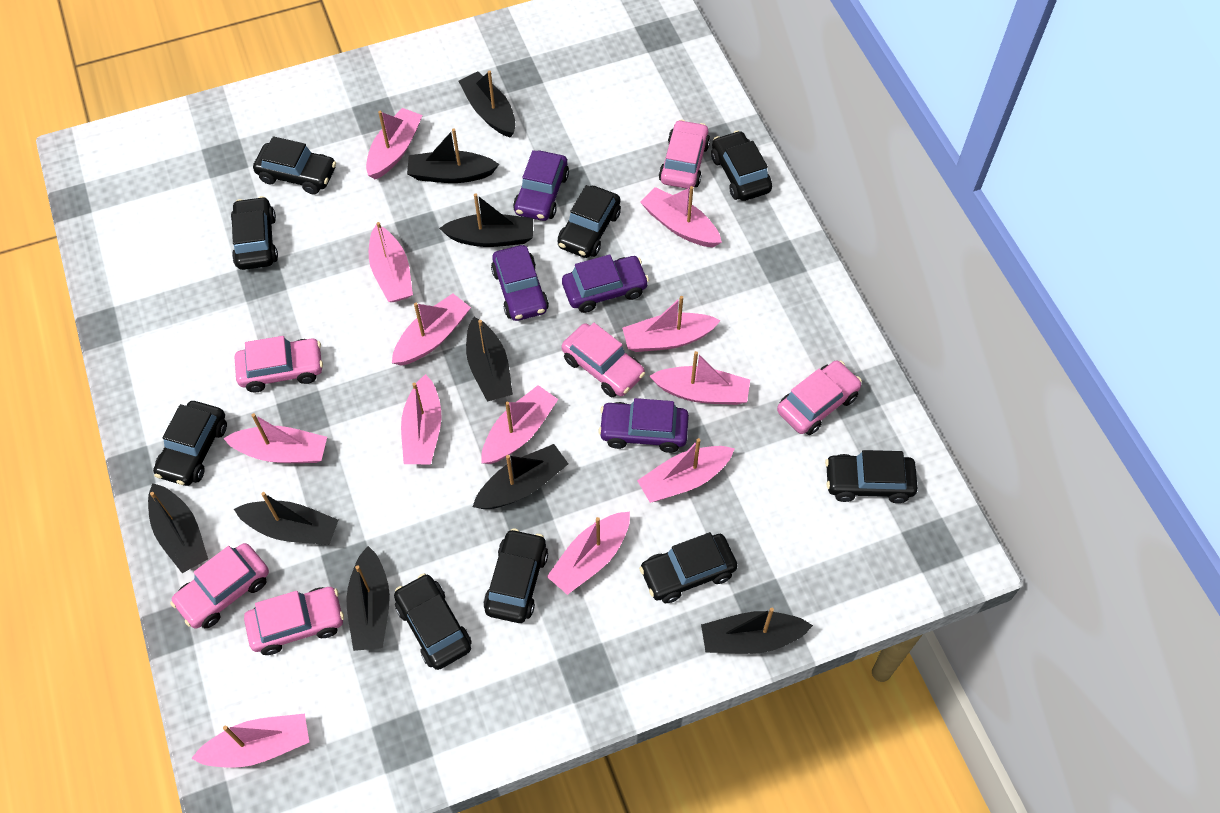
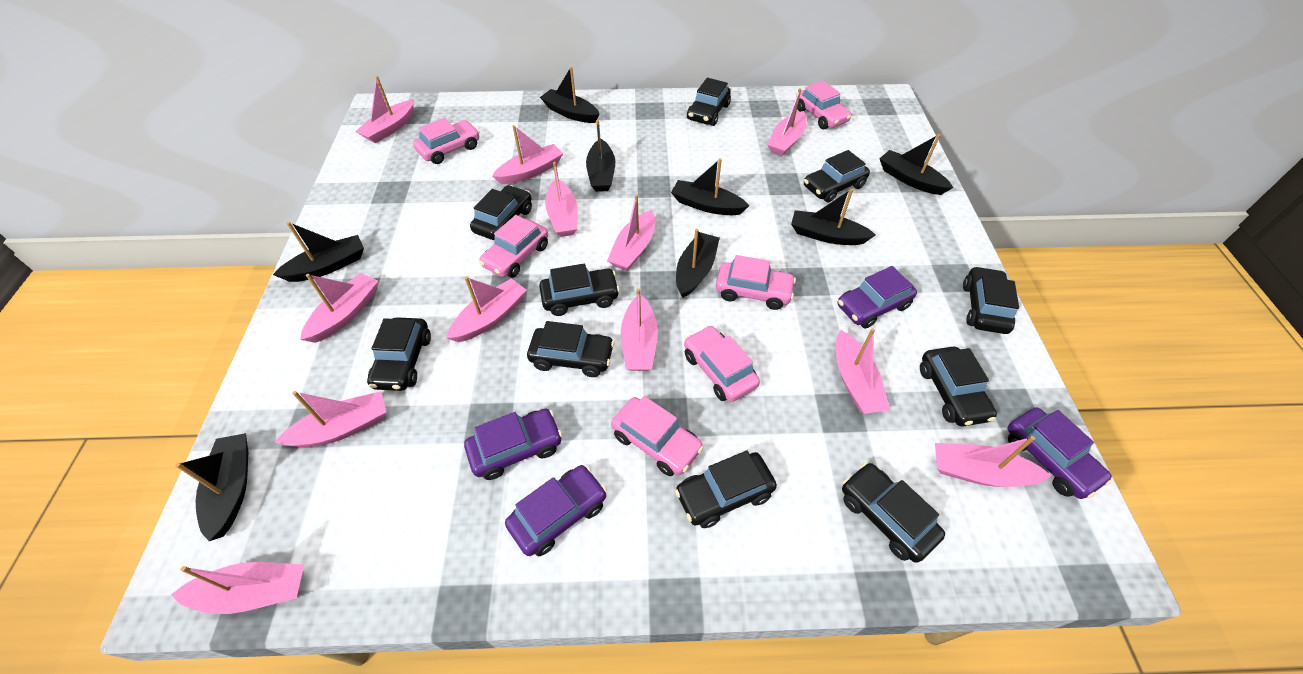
black boat: [148,483,208,573] [234,492,338,545] [346,546,390,651] [407,128,499,183] [439,193,533,247] [458,70,516,138] [466,317,513,402] [473,444,568,509] [701,608,813,654] = 9 -> [175,433,248,541] [273,222,364,282] [540,67,600,123] [586,120,615,192] [671,158,749,215] [676,229,720,298] [791,189,876,245] [879,134,953,195] = 8
black car: [153,401,227,486] [231,196,278,270] [253,136,336,194] [394,573,472,670] [483,528,548,623] [558,185,621,258] [639,532,737,603] [711,130,772,201] [825,450,918,503] = 9 -> [367,317,431,391] [470,185,532,240] [527,321,615,377] [539,264,620,316] [675,451,777,528] [687,78,731,126] [804,150,870,203] [842,462,945,563] [920,347,997,426] [963,266,1019,334] = 10

